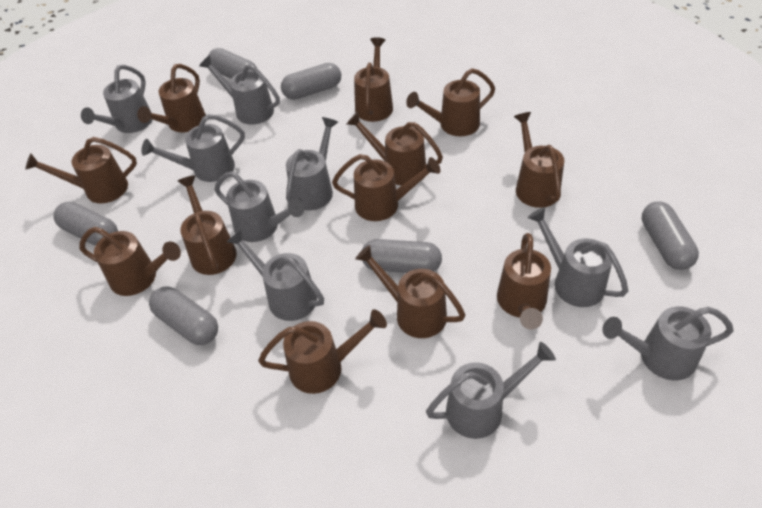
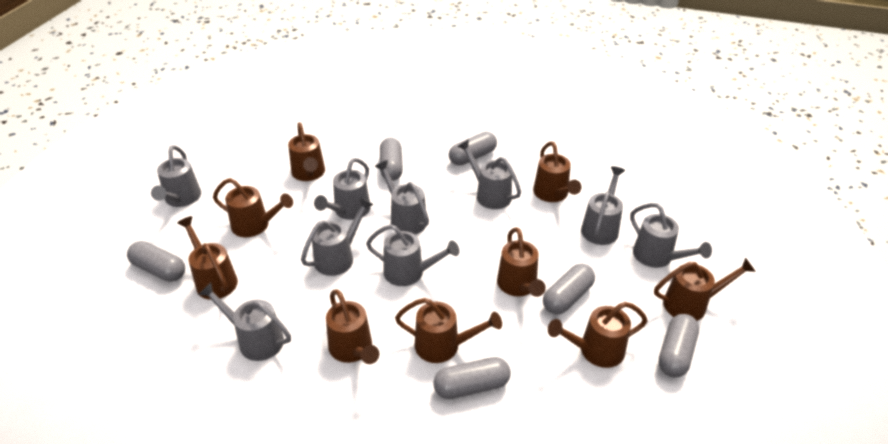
brown watering can: [25,137,137,203] [79,227,181,296] [137,64,206,132] [178,175,237,275] [258,309,387,394] [332,154,441,221] [347,112,443,186] [354,37,393,122] [355,245,465,338] [406,68,495,136] [497,233,551,330] [514,112,564,208] = 12 -> [177,216,238,300] [213,178,293,237] [288,122,325,181] [326,289,379,364] [395,298,502,363] [497,227,546,297] [533,141,581,202] [548,302,648,368] [654,258,756,321] = 9

